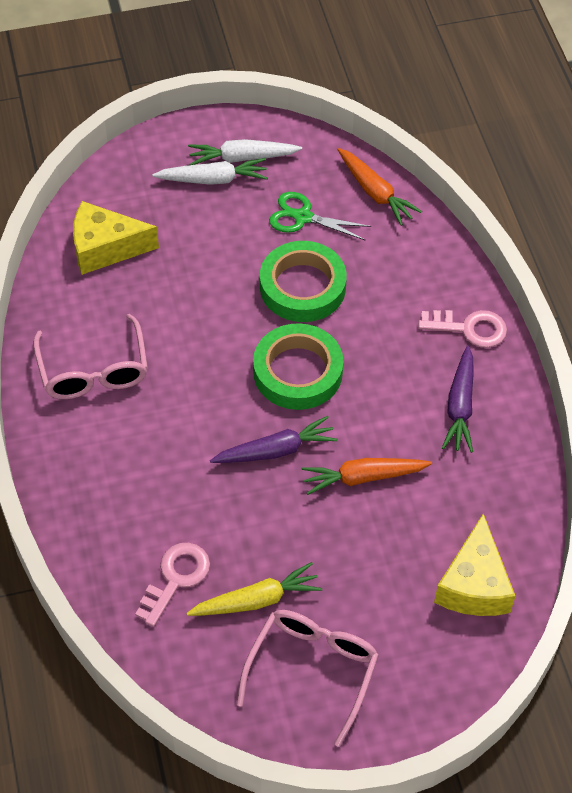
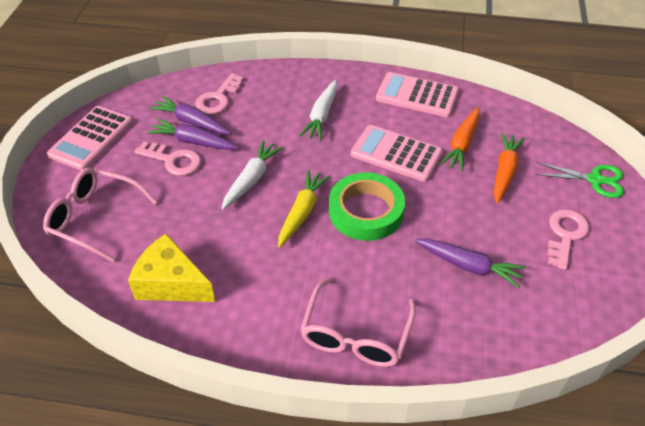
green tape: [253,323,344,410] [260,241,347,322] = 2 -> [329,172,405,241] = 1
pink calculator: none = 0 -> [47,106,133,171] [351,125,443,182] [376,72,459,117] = 3
pink key: [135,543,210,627] [418,310,507,348] = 2 -> [135,142,201,176] [195,73,244,115] [547,209,589,270] = 3
purple carrot: [210,416,338,463] [442,345,473,453] = 2 -> [147,118,239,150] [149,96,231,134] [414,239,526,288] = 3
yellow cheese: [73,201,159,275] [434,514,515,616] = 2 -> [128,234,215,302] = 1

